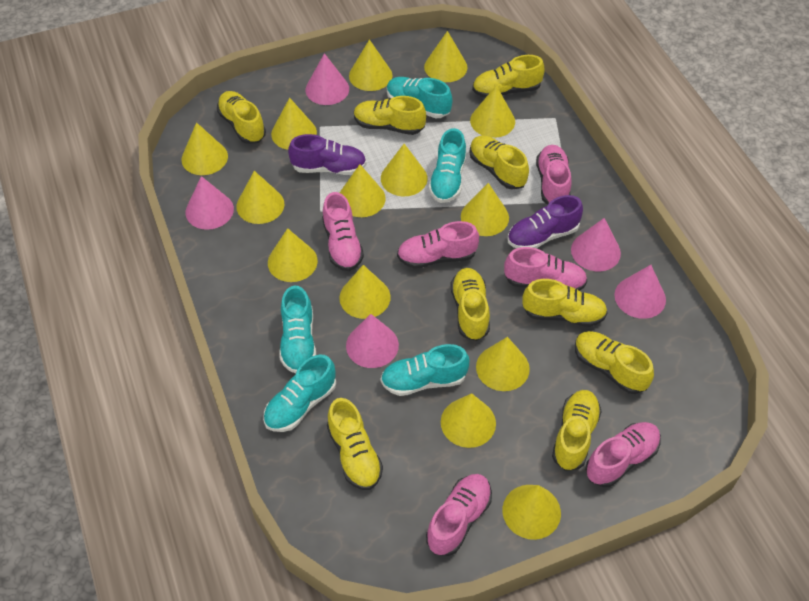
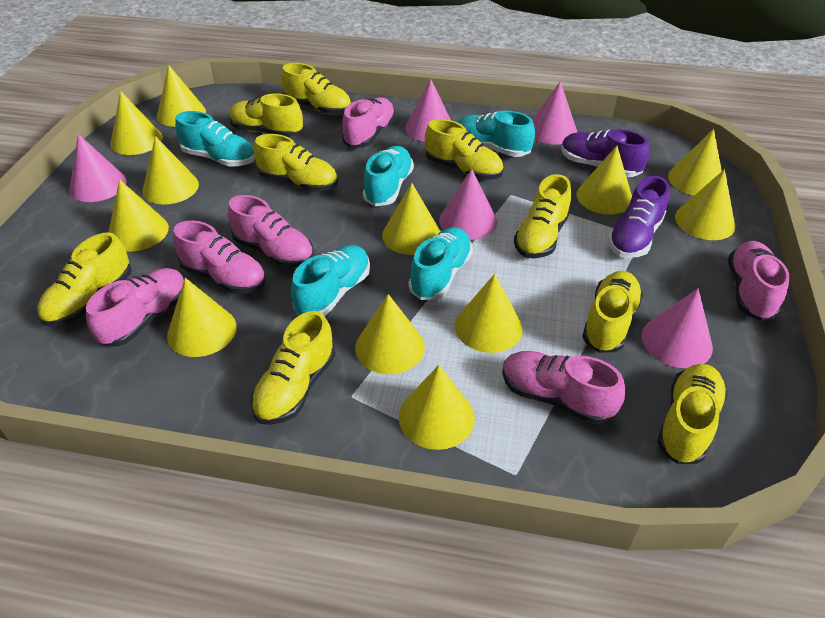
yellow cone: [181,122,228,175] [236,171,284,224] [268,228,318,282] [271,98,317,150] [339,265,390,319] [340,164,386,217] [349,39,392,91] [381,144,428,196] [424,31,467,82] [441,393,496,448] [461,183,509,236] [470,85,515,138] [476,337,530,391] [503,485,561,540] = 14 -> [109,180,169,251] [110,91,163,155] [143,136,199,204] [157,65,206,127] [167,278,237,357] [355,294,425,374] [382,183,441,255] [399,365,475,450] [455,274,523,353] [576,146,632,214] [668,129,722,195] [675,169,735,240] = 12

